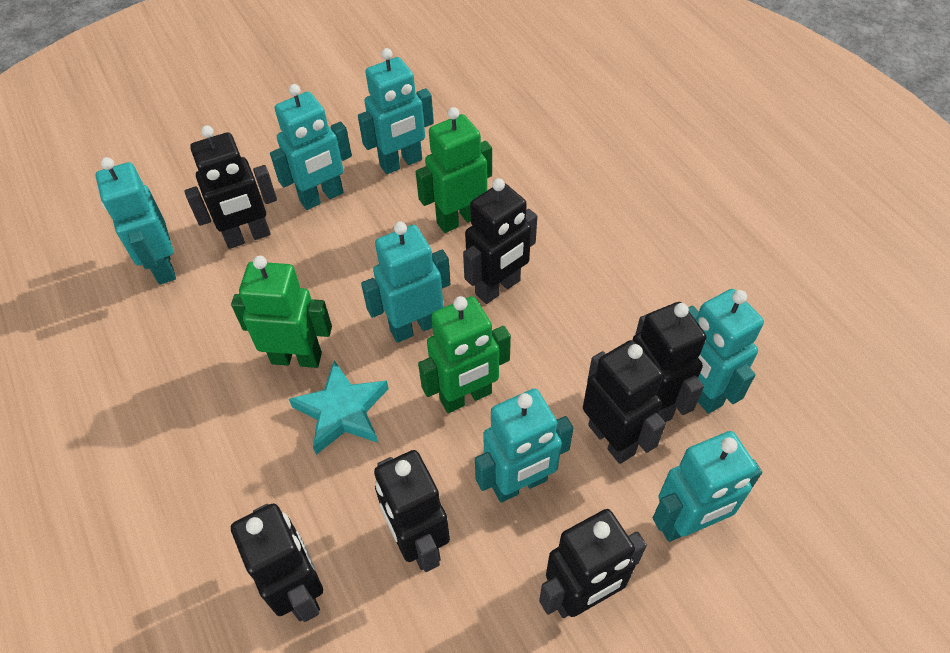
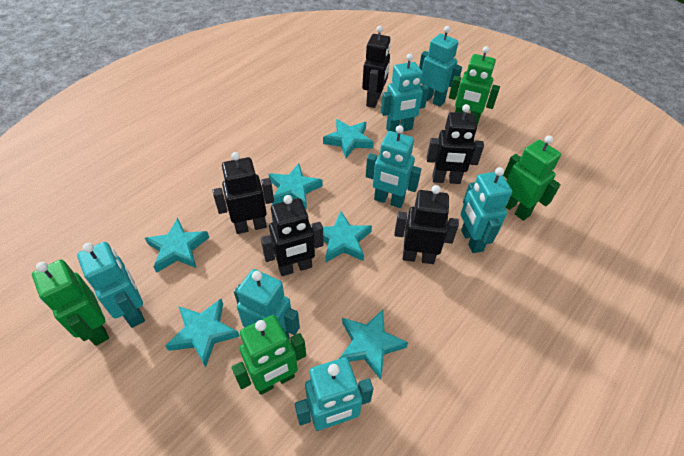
black robot: [184,125,277,249] [231,504,323,622] [374,450,450,572] [463,178,537,304] [539,509,647,618] [583,340,666,464] [633,302,706,422] = 7 -> [212,152,274,234] [261,195,324,276] [362,26,391,108] [394,185,459,264] [427,104,484,184] = 5
green robot: [231,256,332,368] [416,107,492,233] [418,296,511,413] = 3 -> [32,260,109,346] [232,315,306,395] [449,46,500,125] [503,135,561,221] = 4
turquoise star: [289,360,389,455] = 1 -> [145,218,209,273] [165,299,240,367] [269,164,323,209] [323,119,374,158] [323,211,372,263] [339,309,408,380] = 6

